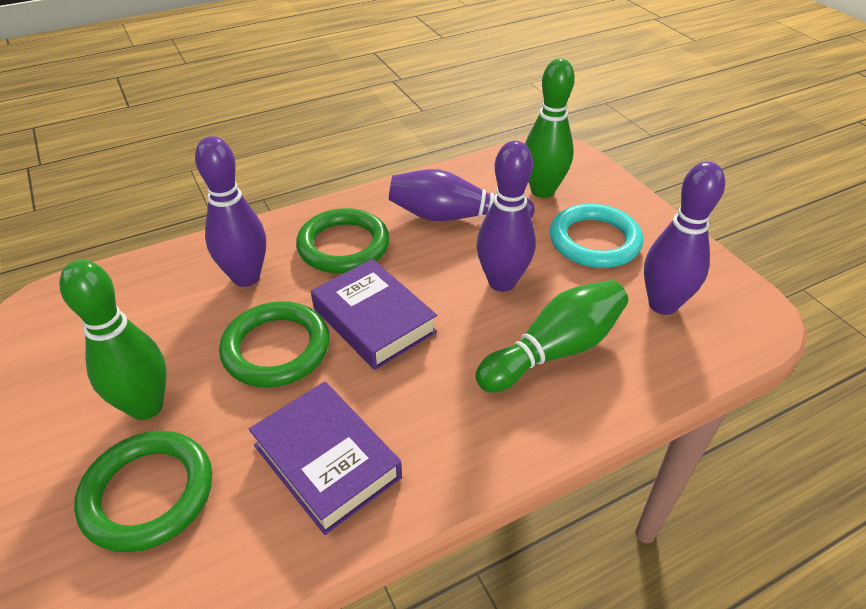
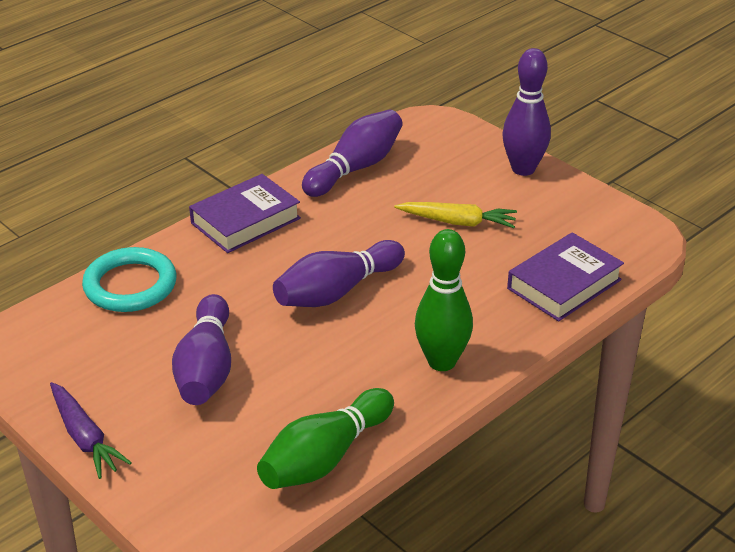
green bowling pin: [59,260,167,420] [475,280,628,392] [525,59,575,198] = 3 -> [257,388,394,489] [415,229,473,371] = 2
green ring: [74,431,212,552] [219,301,330,388] [296,208,390,273] = 3 -> none = 0
purple carrot: none = 0 -> [50,382,132,479] = 1
yellow carrot: none = 0 -> [394,202,517,228] = 1

